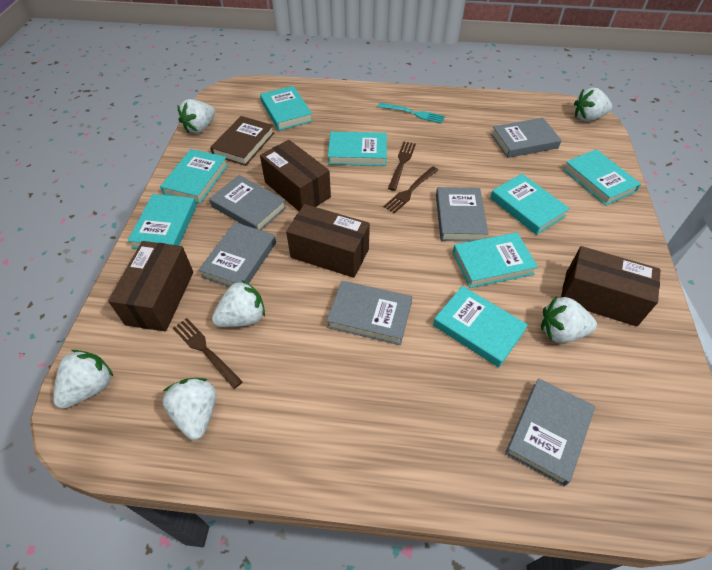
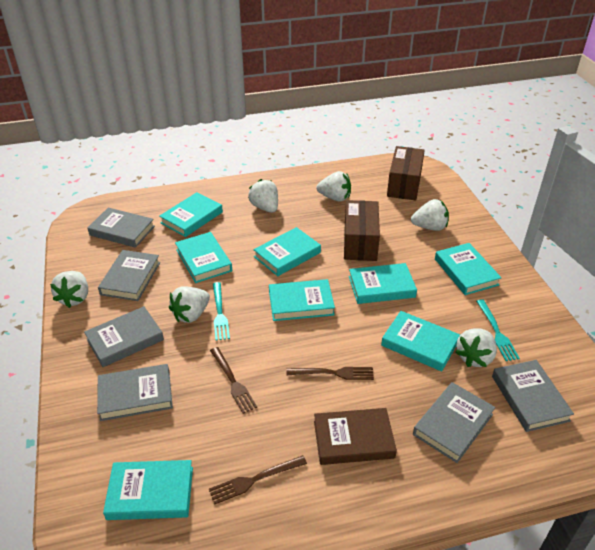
brown box: [108,241,193,332] [260,140,331,211] [286,204,370,278] [561,246,661,327] = 4 -> [344,200,380,261] [387,146,425,201] = 2
turquoise fork: [378,103,445,124] = 1 -> [213,282,230,341] [476,299,520,361] = 2

